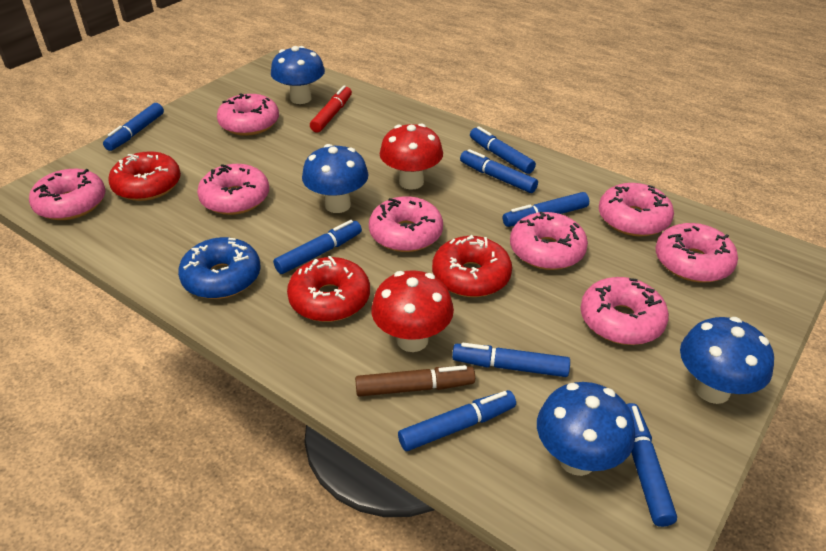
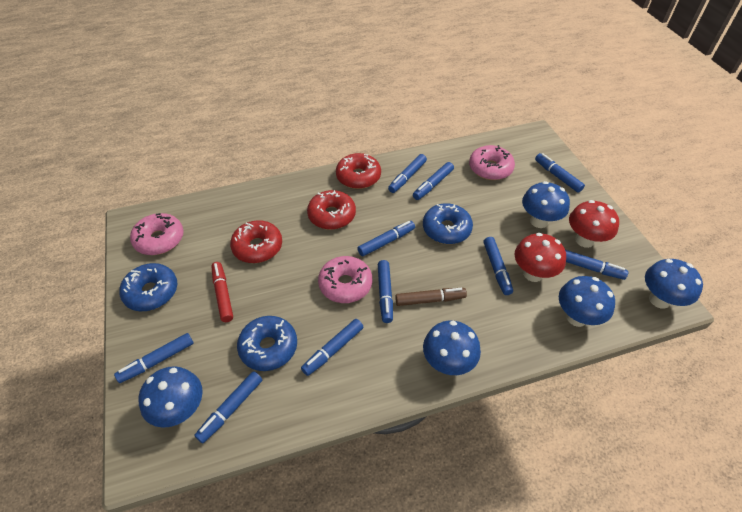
blue donut: [178,237,261,299] = 1 -> [119,263,177,311] [237,316,297,371] [423,203,473,244] = 3
blue marker: [103,103,164,151] [273,220,362,274] [398,390,516,451] [452,343,570,377] [460,149,538,193] [470,126,536,174] [503,192,589,227] [627,403,677,527] = 8 -> [114,333,194,383] [194,371,262,443] [301,319,363,376] [357,221,415,257] [378,260,393,323] [388,154,427,193] [413,162,454,200] [483,237,513,295] [535,153,585,193] [565,250,628,280] = 10
blue mushroom: [271,46,325,104] [302,144,369,213] [537,382,635,476] [680,317,774,404] = 4 -> [138,366,203,428] [423,321,481,375] [522,181,570,228] [559,276,615,327] [645,259,703,309] = 5
pink donut: [29,169,106,220] [197,164,269,215] [217,93,279,136] [369,196,443,252] [510,211,588,270] [580,277,669,345] [599,183,674,237] [656,223,738,282] = 8 -> [130,213,184,255] [318,256,372,303] [469,145,515,180] = 3

